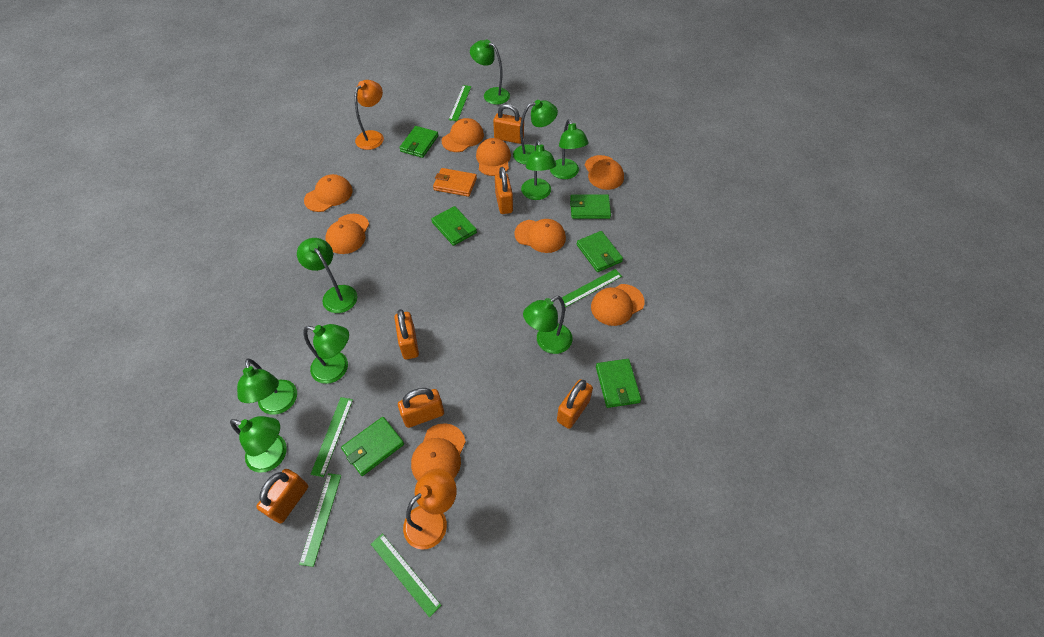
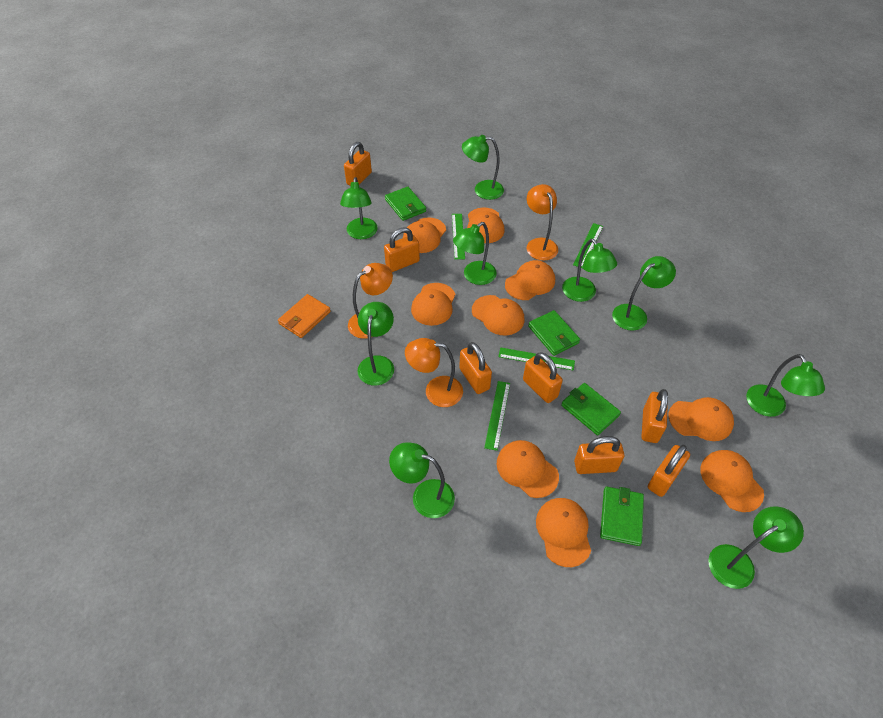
green ruler: [299,473,341,567] [311,397,353,477] [371,533,441,617] [449,85,471,121] [562,269,622,307] = 5 -> [452,214,465,260] [484,381,510,451] [498,347,575,371] [573,223,603,268] = 4
green wallet: [341,417,404,476] [399,126,438,158] [431,206,477,246] [570,194,611,219] [577,231,623,272] [596,359,641,408] = 6 -> [385,187,426,221] [528,310,580,356] [561,383,621,435] [600,487,644,546] = 4
orange cap: [304,174,353,212] [325,214,369,254] [411,423,466,481] [441,118,484,152] [476,138,511,176] [514,219,566,253] [584,155,624,190] [591,284,644,326] = 8 -> [403,217,446,253] [411,283,455,326] [467,207,505,243] [472,295,524,335] [496,440,559,498] [505,260,555,300] [536,498,591,567] [669,397,734,441] [700,450,764,512] = 9
orange lamp: [355,80,384,150] [403,469,457,550] = 2 -> [348,263,393,339] [405,338,463,407] [527,184,558,261] = 3
orange padlock: [256,469,308,523] [394,309,419,359] [398,388,444,428] [493,104,524,144] [495,167,513,214] [557,379,593,429] = 6 -> [344,142,372,186] [384,227,420,272] [459,342,492,394] [523,352,563,403] [574,436,624,474] [642,389,668,443] [648,445,690,497] = 7

